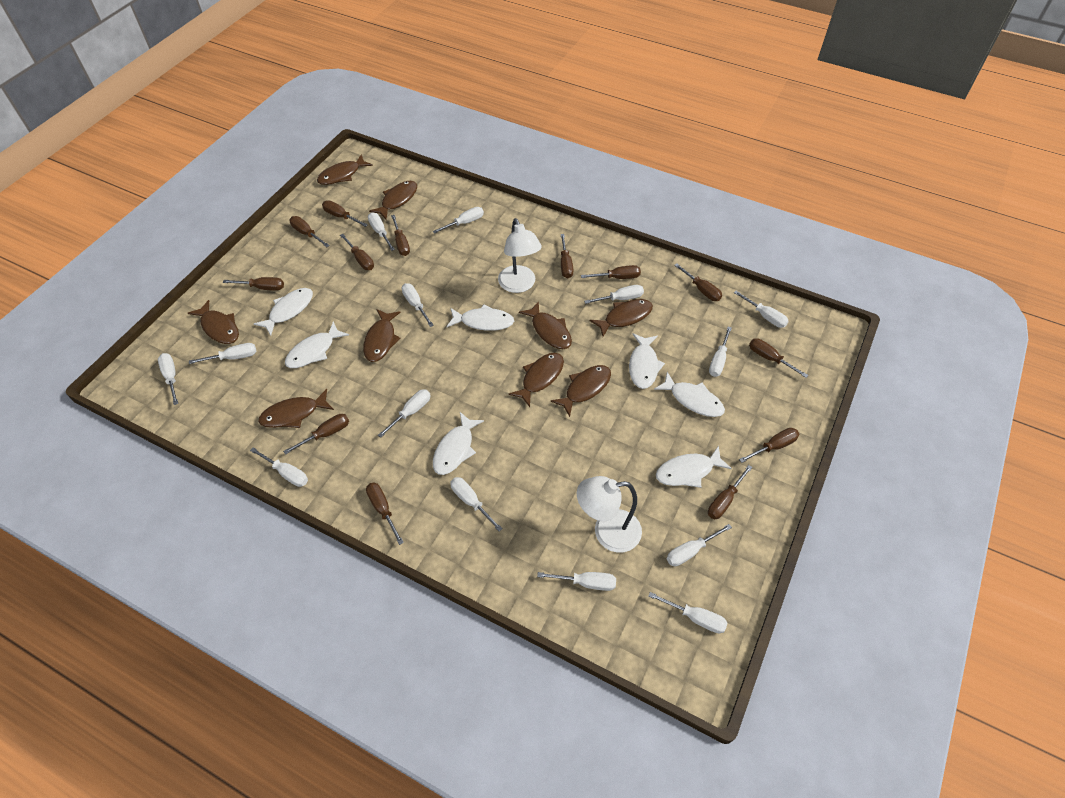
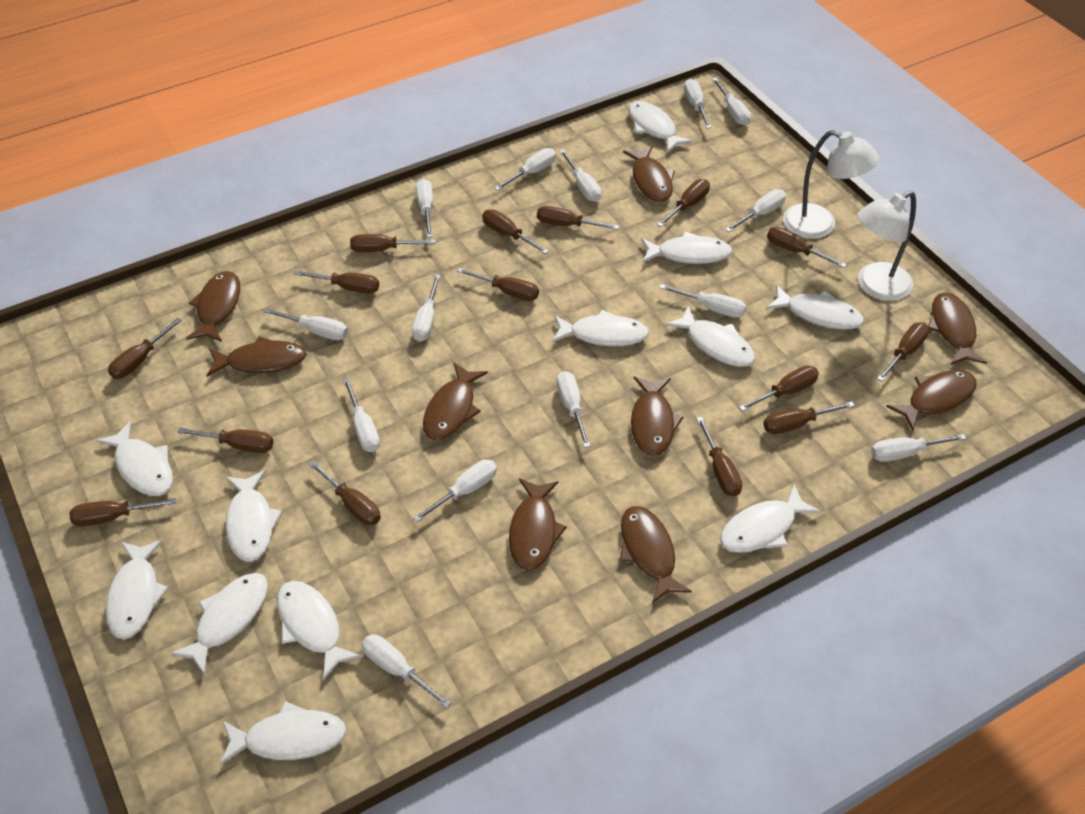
brown screwdriver: [223,277,284,291] [283,414,349,455] [289,216,330,247] [322,201,368,227] [340,234,374,270] [366,483,404,545] [391,215,410,256] [561,234,574,278] [581,265,641,279] [674,263,722,301] [708,465,753,519] [739,428,799,463] [749,338,809,378] = 13 -> [69,498,176,526] [108,318,182,379] [177,428,273,453] [294,270,379,294] [309,461,381,525] [350,234,436,252] [457,268,539,301] [482,209,549,254] [537,206,619,230] [657,179,710,227] [696,417,742,497] [739,365,819,411] [763,401,855,434] [767,227,847,268] [877,322,929,381] = 15
white fish: [254,288,313,335] [285,321,349,368] [433,412,484,475] [447,304,514,331] [629,333,665,389] [654,372,725,417] [656,446,732,488] = 7 -> [96,421,173,496] [106,540,168,639] [170,573,268,675] [220,701,347,765] [226,470,282,562] [277,581,362,680] [552,310,649,346] [629,101,693,152] [641,231,732,264] [665,306,755,367] [720,484,821,553] [766,285,864,330] = 12

